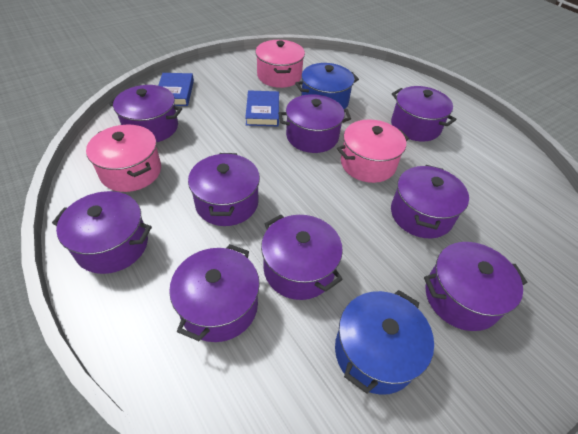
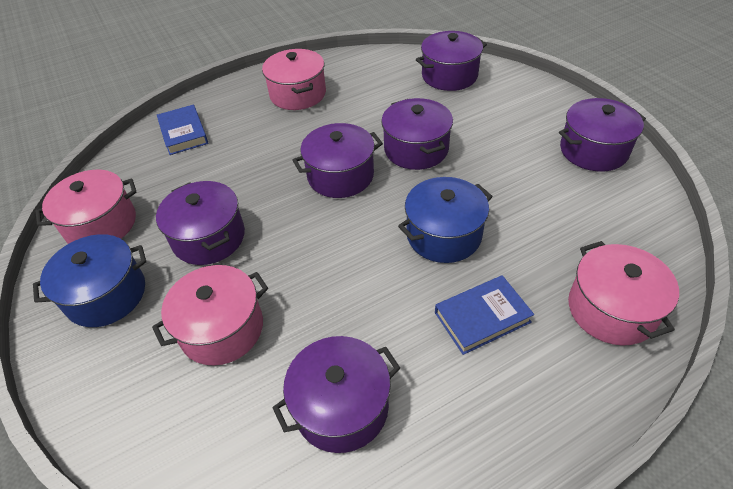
pink pot: [86,125,161,192] [255,40,305,88] [337,119,409,183] = 3 -> [35,170,136,244] [152,265,268,366] [262,49,326,110] [568,241,679,345] = 4
purple pot: [52,191,152,274] [109,85,182,142] [169,244,260,342] [188,153,260,226] [261,214,343,300] [278,94,351,153] [391,86,457,141] [391,165,469,238] [424,242,527,331] = 9 -> [156,181,245,265] [272,336,400,453] [292,123,383,198] [381,98,453,170] [416,31,487,91] [559,98,646,172] = 6

